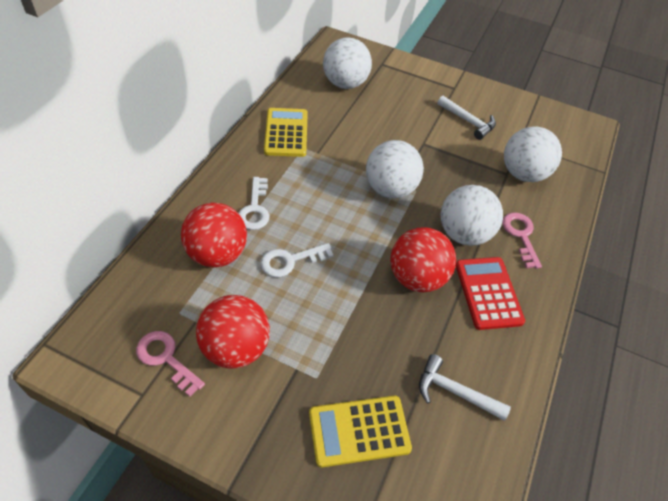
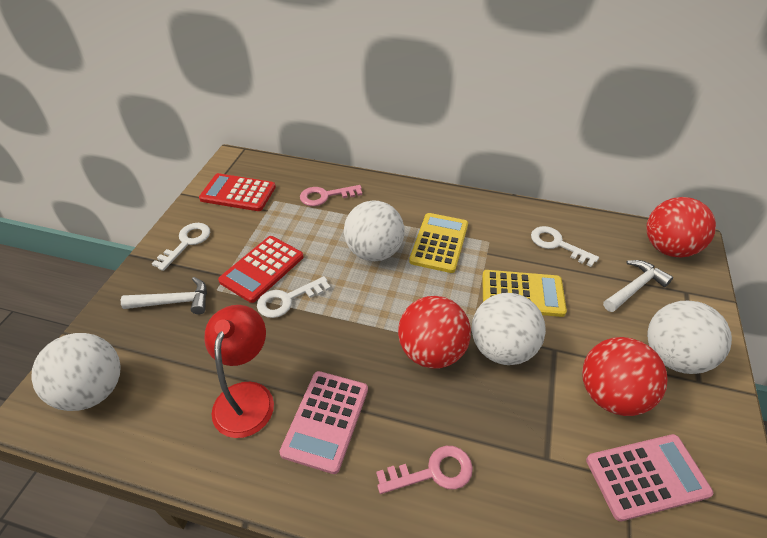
pink calculator: none = 0 -> [279,371,368,474] [586,434,713,521] = 2
red calculator: [456,257,525,330] = 1 -> [199,173,276,211] [218,236,304,303] = 2
red lamp: none = 0 -> [204,305,274,438] = 1
white key: [239,177,270,230] [260,243,334,277] = 2 -> [152,223,210,271] [257,276,331,318] [531,226,599,267] = 3

